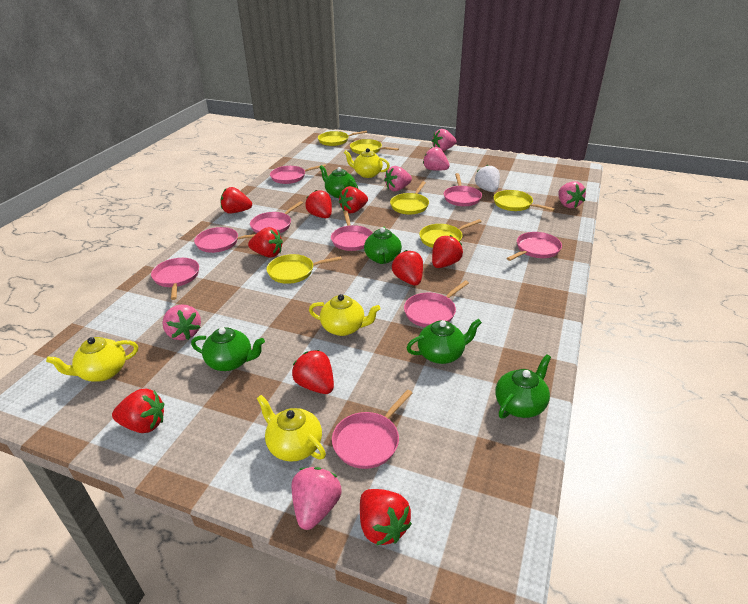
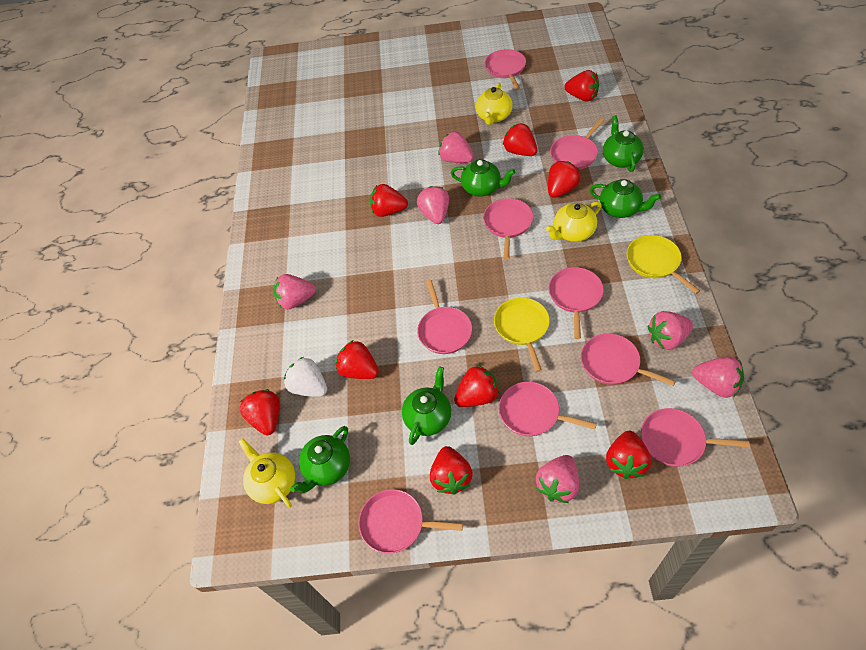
yellow pan: [267,254,342,284] [318,131,367,146] [350,139,399,154] [390,181,429,215] [419,219,482,248] [493,190,555,211] = 6 -> [494,298,550,372] [627,235,700,294] = 2
yellow teapot: [46,337,138,382] [257,395,326,462] [309,294,381,336] [344,148,390,178] = 4 -> [238,438,295,508] [476,83,513,125] [546,202,601,242] = 3

